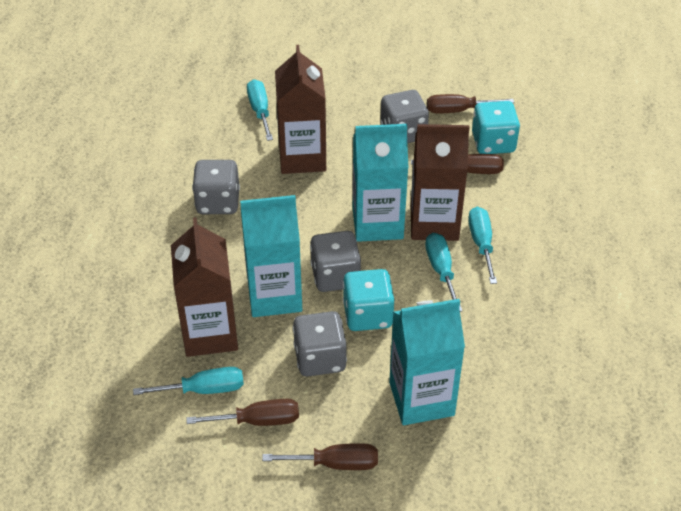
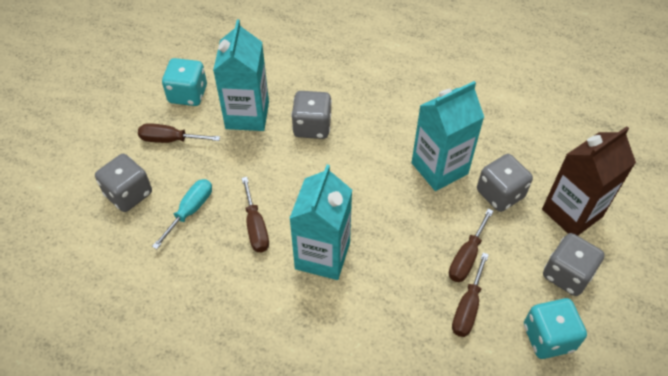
brown carton: [171,217,238,357] [275,45,326,174] [411,124,470,241] = 3 -> [542,126,636,236] = 1
turquoise screwdriver: [133,367,244,395] [247,79,273,141] [425,233,462,312] [468,207,497,284] = 4 -> [152,179,212,249] = 1

